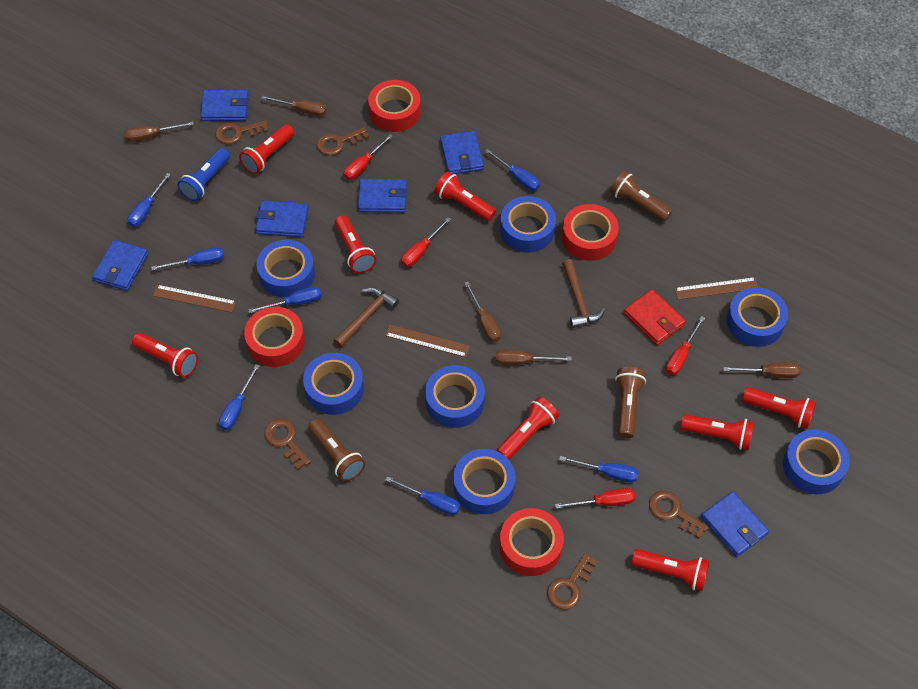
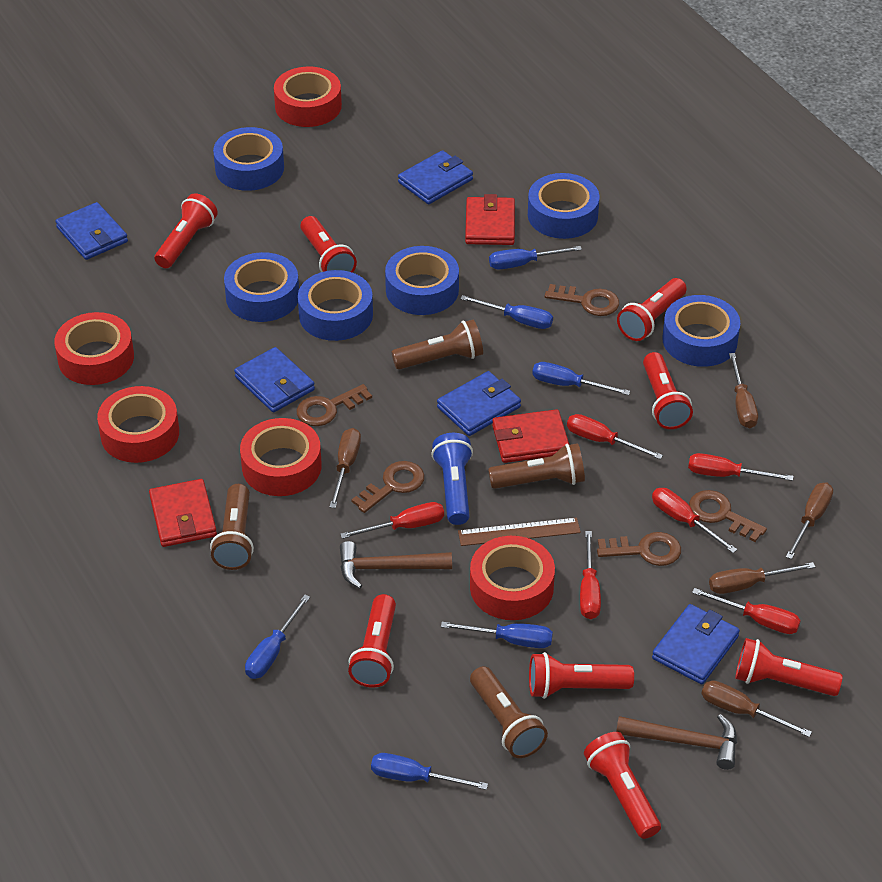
blue screwdriver: [128,173,171,227] [151,247,224,270] [219,364,260,430] [248,286,322,313] [385,476,460,515] [485,149,540,191] [559,456,638,483] = 7 -> [245,595,310,679] [371,753,488,790] [441,622,553,648] [460,295,553,329] [489,246,582,269] [532,362,630,395] = 6
blue tape: [256,240,315,298] [303,353,364,415] [425,365,485,428] [453,449,515,514] [500,196,556,253] [726,287,788,347] [783,429,850,494] = 7 -> [213,127,284,191] [224,252,299,322] [298,270,373,341] [385,246,459,315] [528,173,600,239] [662,295,740,367] = 6
blue wallet: [92,240,148,291] [201,90,249,121] [256,200,309,237] [358,179,407,213] [440,131,484,174] [701,491,769,557] = 6 -> [56,202,128,260] [234,347,315,412] [398,150,473,204] [437,371,521,436] [652,604,740,684] = 5
brown flashlight: [308,419,365,482] [610,171,672,222] [615,367,646,438] = 3 -> [210,484,254,570] [392,320,483,369] [470,666,548,758] [488,443,585,489] = 4
brown ruler: [153,285,236,313] [385,324,470,357] [675,277,758,300] = 3 -> [458,518,581,546] = 1
red screwdriver: [344,134,393,180] [401,217,451,267] [555,488,635,509] [666,316,705,375] = 4 -> [340,502,444,539] [567,414,663,459] [580,531,601,619] [652,488,737,553] [688,453,793,481] [692,588,801,634] = 6
red tape: [244,307,305,367] [368,80,421,132] [500,508,564,576] [562,204,619,261] = 4 -> [54,312,134,385] [97,386,179,463] [240,418,322,496] [274,67,342,127] [470,536,555,620] = 5
red wallet: [624,289,686,345] = 1 -> [149,479,217,547] [465,194,515,245] [492,409,569,463] = 3

